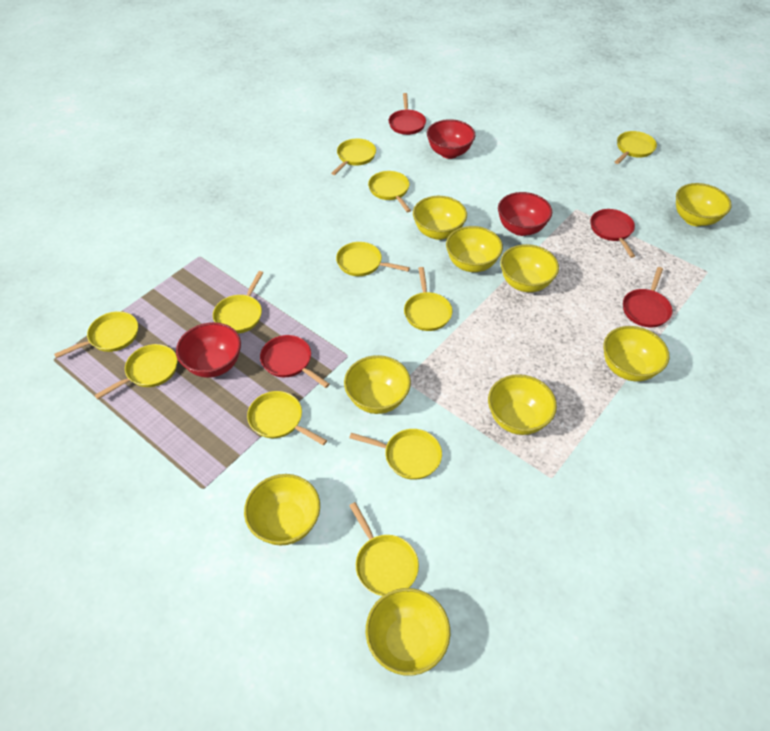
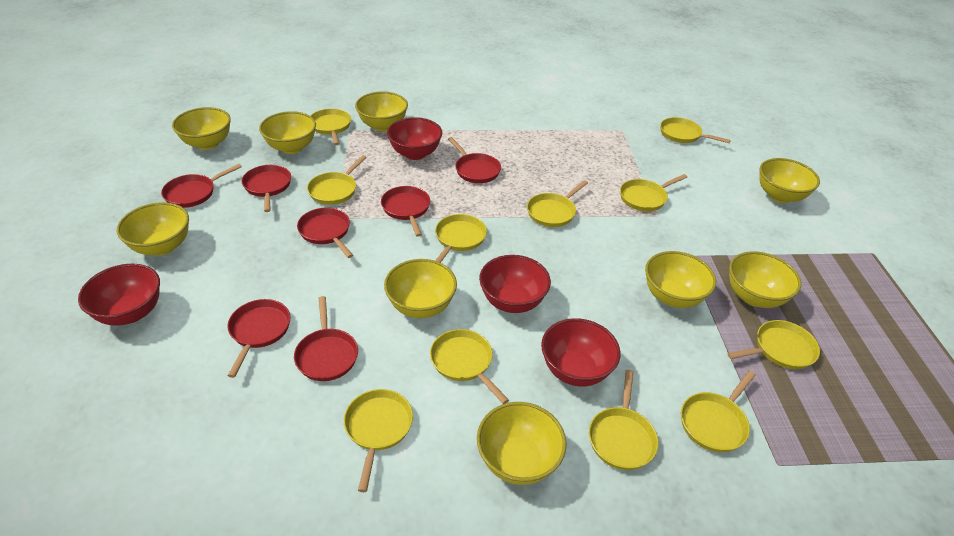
red bowl: [176,322,241,378] [427,119,475,159] [498,192,552,236] = 3 -> [78,264,160,326] [387,117,442,160] [479,255,551,313] [541,318,620,387] = 4
red pan: [260,335,330,388] [389,93,426,135] [590,209,635,258] [623,267,673,327] = 4 -> [161,164,242,208] [227,299,290,378] [242,165,291,212] [294,296,358,381] [297,207,353,258] [381,186,430,237] [448,137,501,183] = 7

